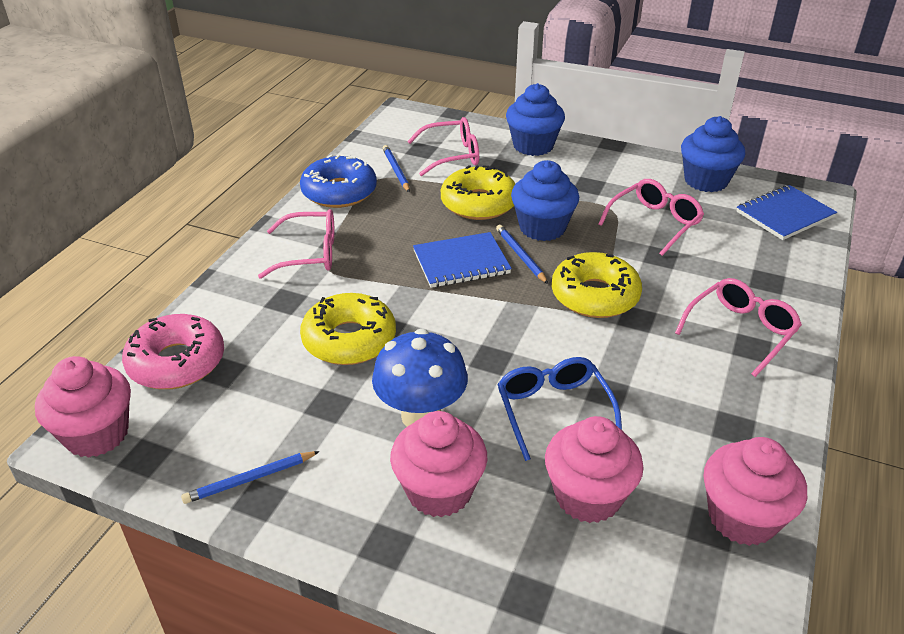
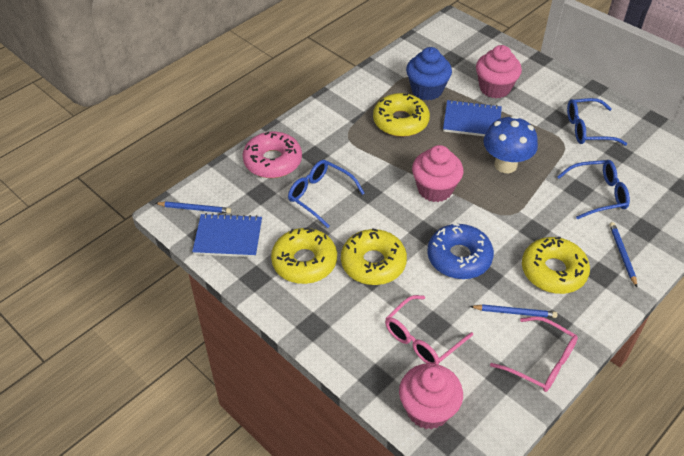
blue cupcake: [506,83,565,156] [511,160,579,241] [681,116,745,192] = 3 -> [406,47,452,101] = 1
blue glasses: [497,357,622,461] = 1 -> [288,160,365,228] [557,160,630,219] [567,98,627,146] = 3
pink cupcake: [35,356,131,458] [390,411,487,518] [545,416,644,523] [704,437,807,546] = 4 -> [399,363,463,429] [412,145,463,202] [476,45,522,98] = 3
pink glasses: [258,209,335,279] [407,117,479,176] [598,179,704,256] [675,278,802,377] = 4 -> [385,295,473,364] [490,316,578,392] = 2
yellow donut: [300,293,396,365] [441,165,515,220] [552,252,642,318] = 3 -> [271,228,337,284] [341,228,407,285] [373,93,430,137] [522,237,590,294] = 4

